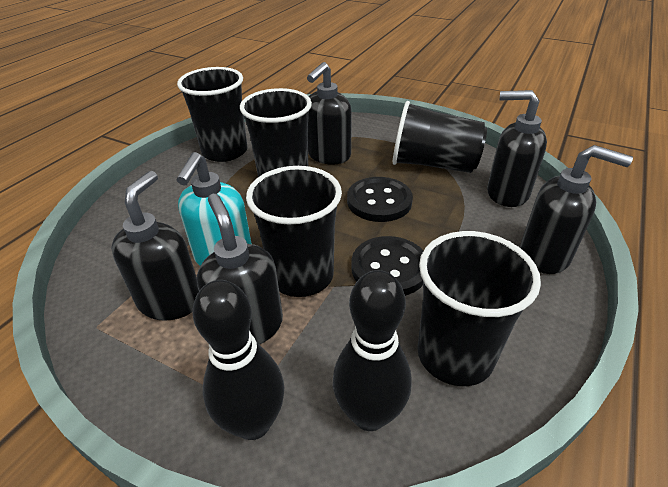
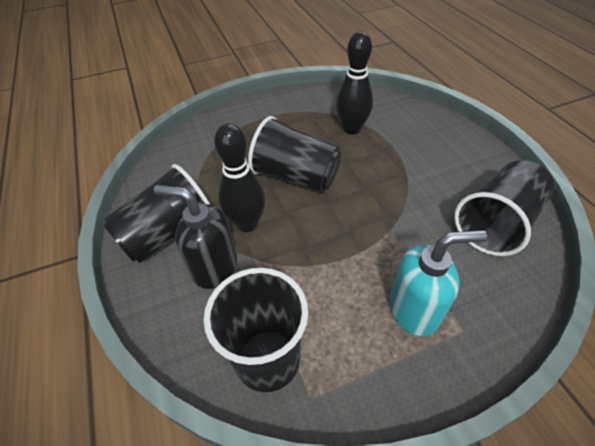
black button: [347,177,413,222] [351,236,423,296] = 2 -> none = 0
black cup: [177,67,247,162] [240,88,312,177] [246,166,342,297] [393,101,487,173] [418,231,541,386] = 5 -> [104,164,210,263] [204,268,308,392] [248,116,341,193] [454,160,554,256] = 4
black soap dispenser: [111,171,199,321] [197,194,283,345] [307,62,352,165] [487,90,547,207] [520,145,633,274] = 5 -> [154,185,237,289] = 1

